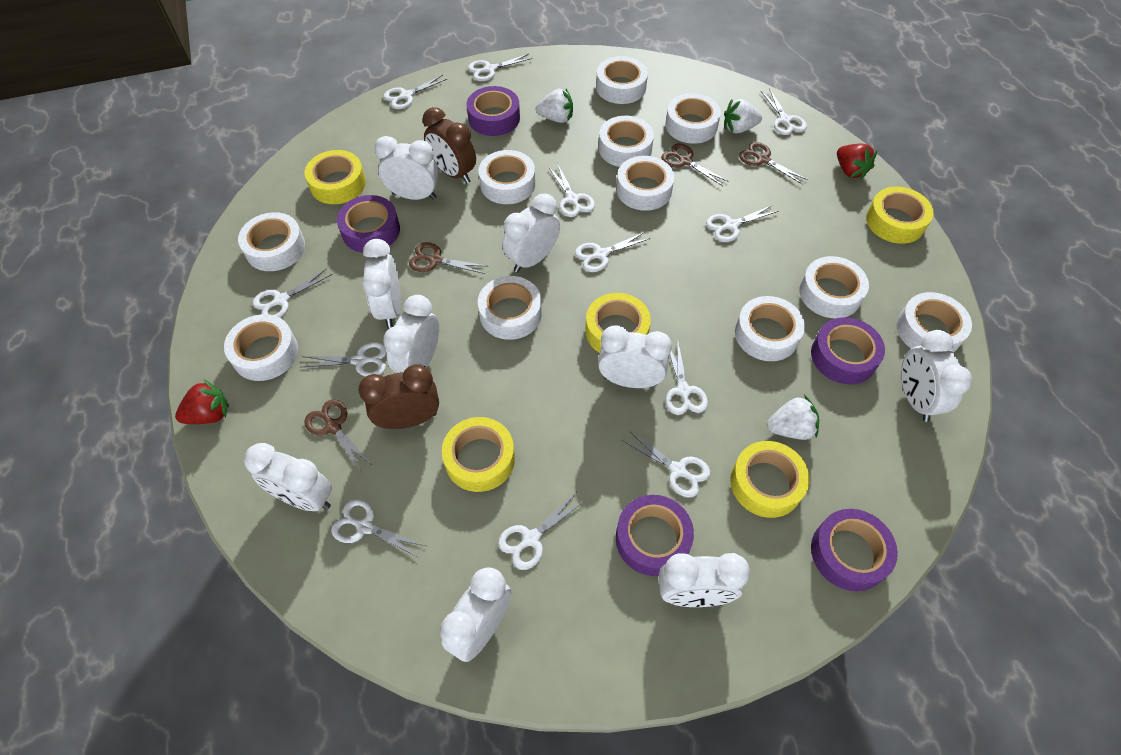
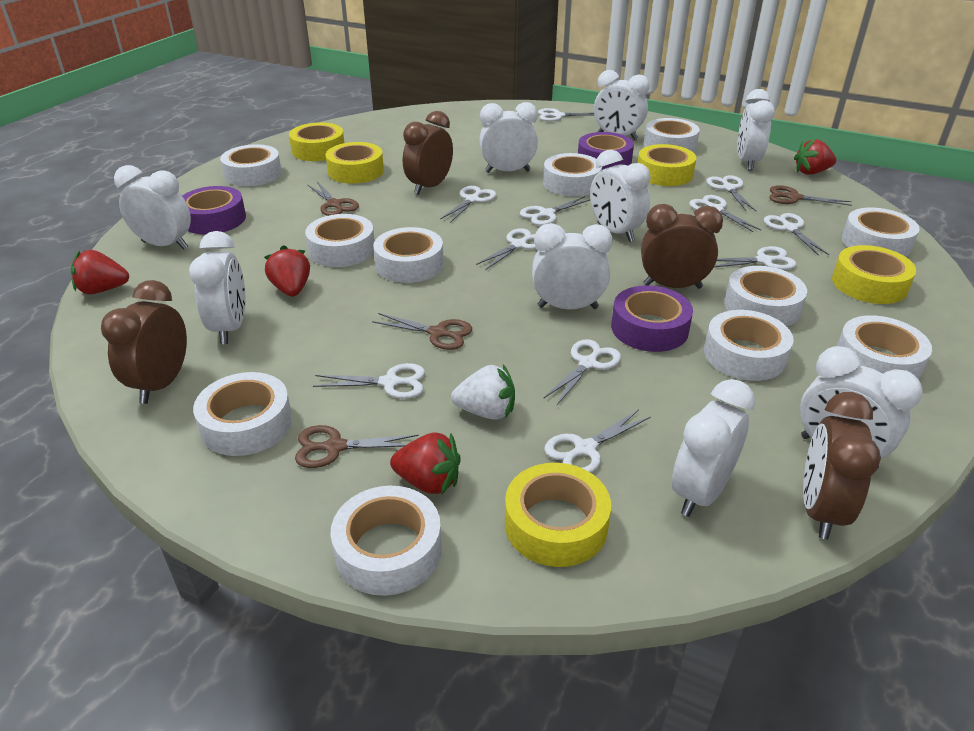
brown clock: [358,364,439,429] [423,107,476,183] = 2 -> [101,280,187,404] [403,111,453,195] [641,204,723,289] [803,392,881,539] = 4
purple tape: [337,195,400,253] [467,86,520,136] [616,495,694,576] [811,317,885,384] [811,509,898,591] = 5 -> [182,186,246,235] [578,132,634,170] [611,285,693,352] = 3
red strawberry: [175,379,229,424] [837,144,877,180] = 2 -> [71,250,129,294] [264,245,310,296] [390,433,461,495] [794,139,836,175] = 4
white scissors: [253,268,332,318] [302,342,387,377] [331,499,426,558] [384,75,447,109] [468,54,532,81] [498,493,586,570] [549,163,595,217] [575,232,650,272] [622,431,710,498] [665,343,708,415] [706,205,779,242] [761,88,807,135] = 12 -> [313,363,425,399] [440,186,496,223] [476,228,536,270] [520,196,591,226] [538,108,594,122] [543,339,621,405] [544,409,651,473] [689,195,761,232] [706,175,756,211] [714,246,796,270] [764,213,829,256] = 11
white strawberry: [535,89,573,123] [724,99,762,133] [767,395,819,440] = 3 -> [451,364,515,420] = 1

